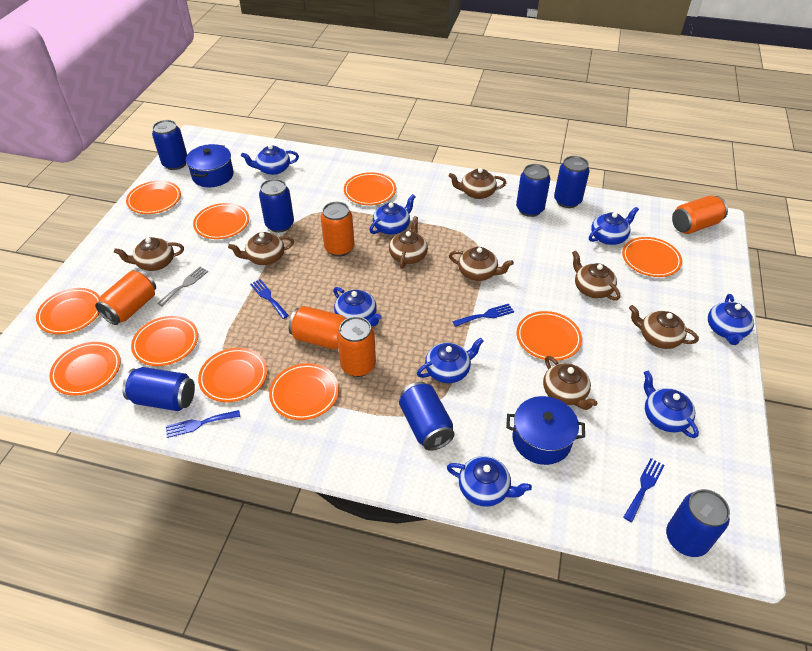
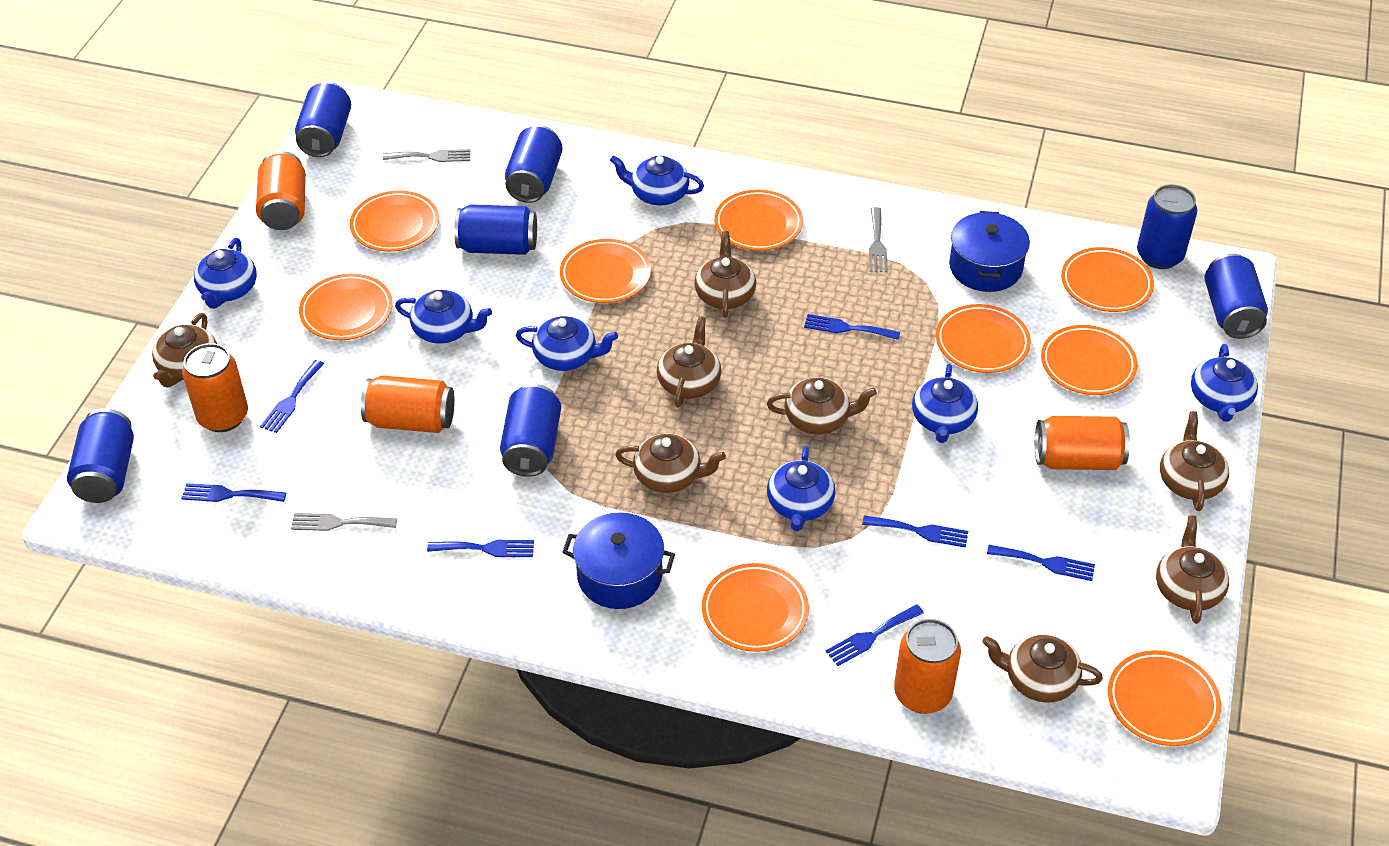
blue fork: [166,410,240,438] [250,279,289,319] [452,304,514,327] [623,458,665,522] = 4 -> [181,483,286,502] [260,360,324,433] [427,540,534,557] [804,314,900,340] [825,604,924,666] [862,515,968,548] [987,545,1095,581] = 7
blue teapot: [241,145,299,175] [333,287,382,326] [369,194,416,235] [417,338,484,383] [447,456,532,507] [589,207,639,245] [644,371,699,438] [708,294,754,345] = 8 -> [194,238,257,309] [395,290,492,344] [515,316,618,371] [610,155,704,206] [767,446,835,531] [912,364,978,443] [1191,344,1258,422] = 7
grey fork: [157,267,208,306] = 1 -> [291,513,397,531] [383,149,470,162] [869,207,888,272] = 3
orange plate: [36,288,100,334] [50,342,121,396] [126,181,181,214] [131,316,198,366] [193,203,249,239] [198,348,267,402] [269,363,339,420] [344,172,396,205] [517,311,582,361] [622,237,682,277] = 10 -> [299,274,393,340] [350,191,439,252] [560,239,651,303] [702,563,809,652] [714,189,803,251] [936,304,1031,373] [1041,325,1138,395] [1061,247,1154,312] [1108,650,1221,746] = 9

